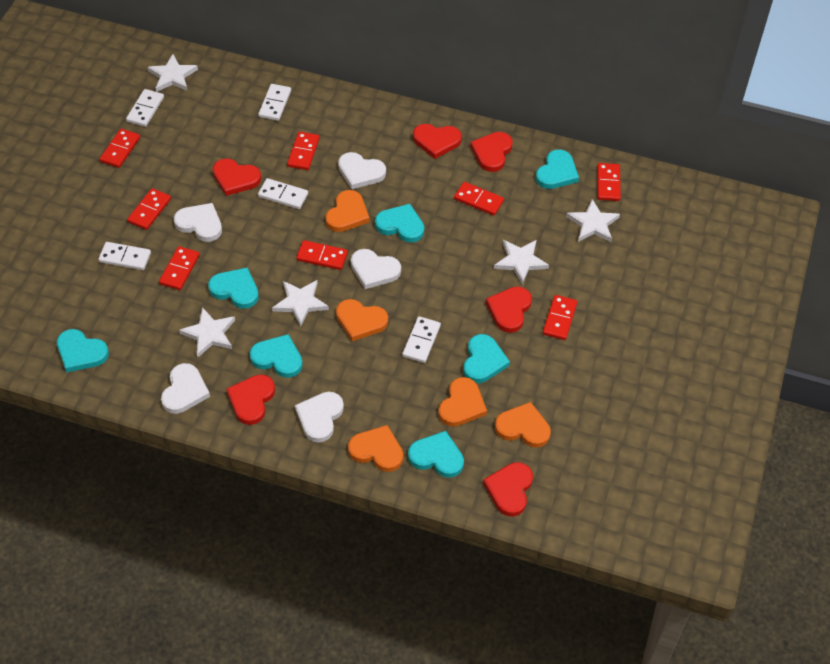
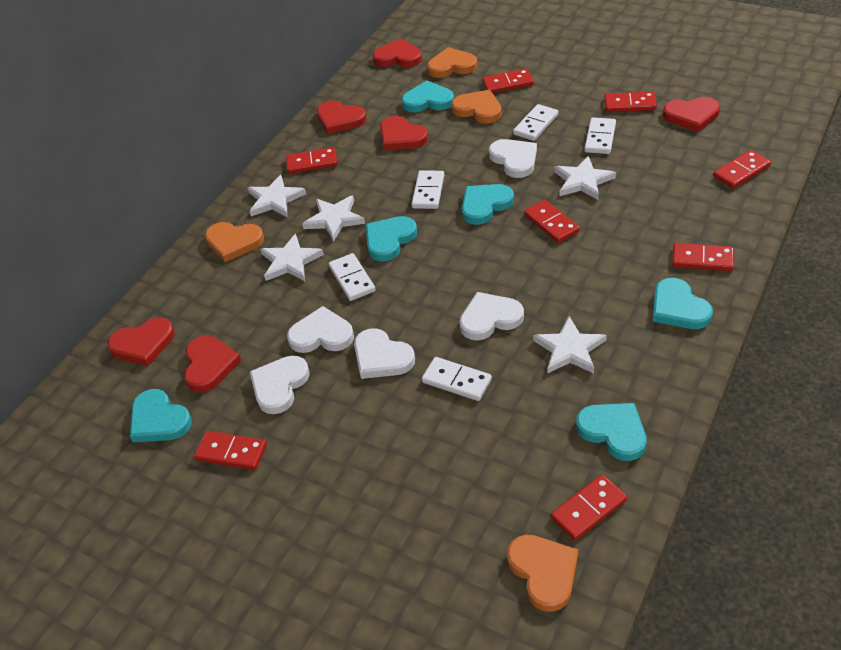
orange heart: [325,190,370,232] [336,299,388,341] [348,425,403,472] [438,377,487,427] [495,402,551,448] = 5 -> [205,222,264,262] [427,47,477,78] [451,90,502,124] [507,535,578,612] = 4
turquoise heart: [57,329,109,373] [208,267,259,309] [250,334,303,378] [375,204,424,243] [408,431,464,478] [463,334,510,383] [536,150,579,189] = 7 -> [130,389,192,442] [366,216,417,261] [401,81,454,112] [462,184,514,225] [576,403,647,461] [653,278,713,329] = 6

